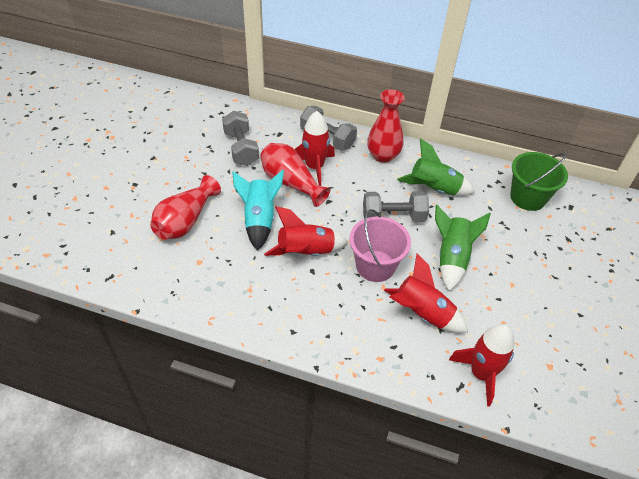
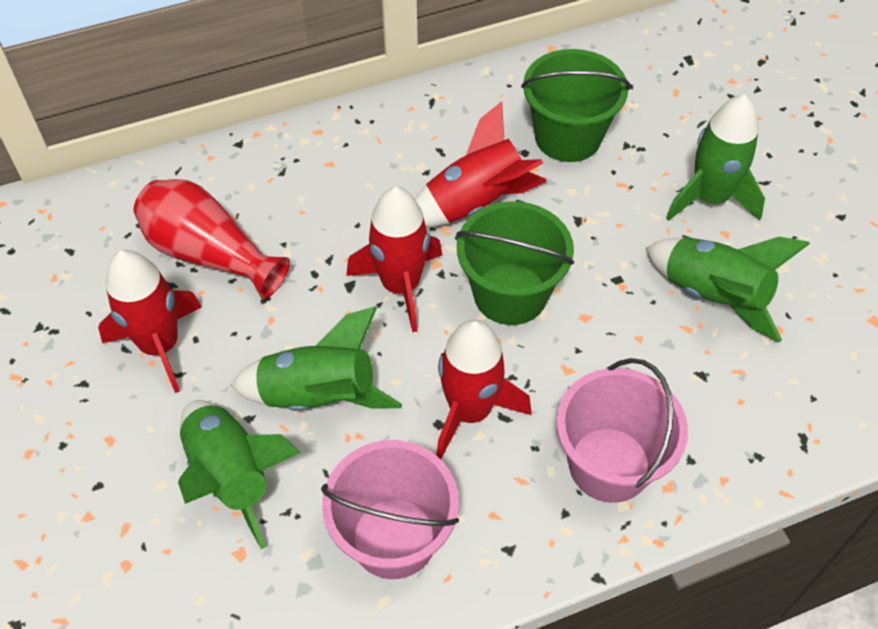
green bucket: [510,152,568,211] = 1 -> [456,202,574,325] [521,49,630,162] = 2
green rocket: [397,138,475,196] [435,205,491,291] = 2 -> [178,400,301,549] [230,306,402,411] [646,237,810,342] [666,94,765,221] = 4
grey dumbbell: [222,111,259,166] [300,106,357,150] [363,191,429,222] = 3 -> none = 0
pink bucket: [349,209,411,282] = 1 -> [321,440,459,579] [556,358,688,503] = 2
red vase: [150,175,221,240] [260,143,330,207] [367,89,404,163] = 3 -> [134,179,290,300] = 1
turquoise rocket: [232,170,284,251] = 1 -> none = 0

